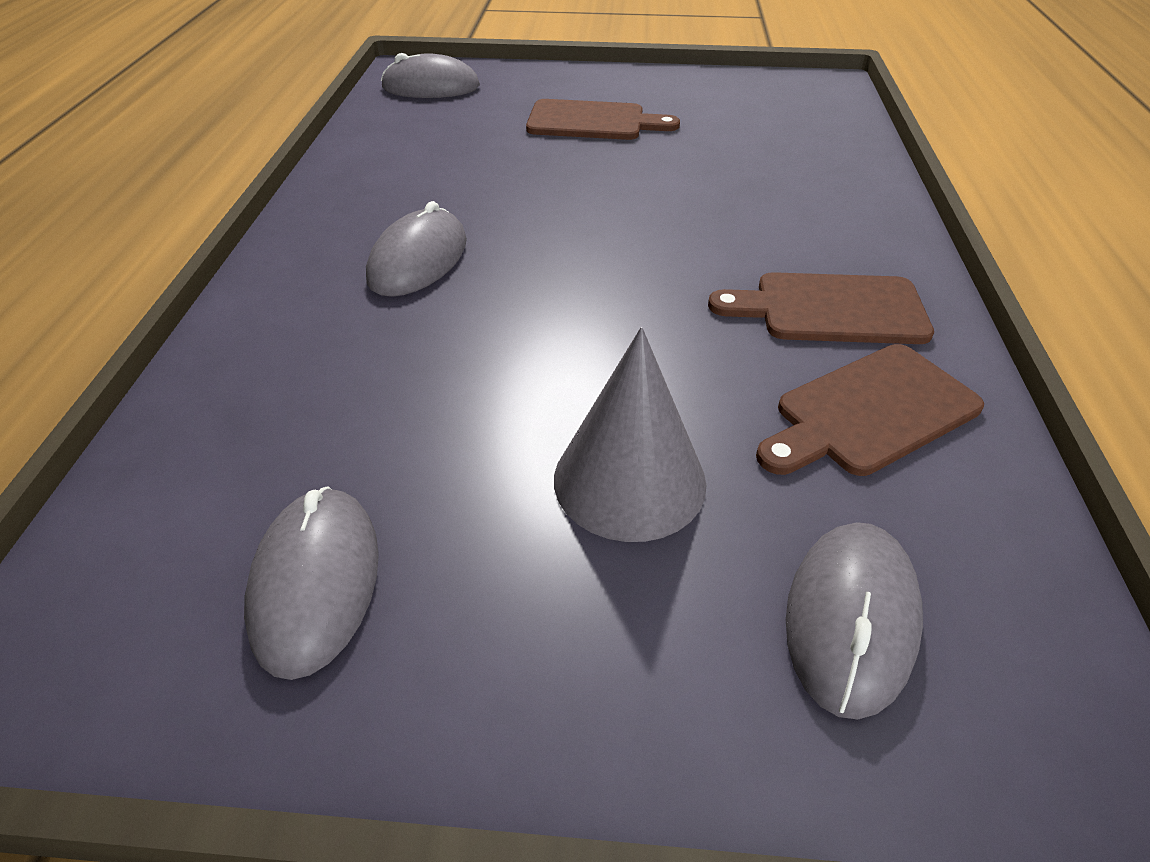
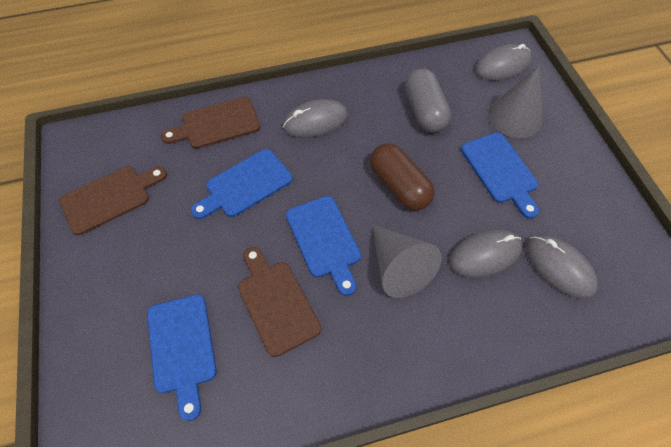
blue cutting board: none = 0 -> [147,294,217,421] [191,149,292,219] [286,196,361,296] [461,132,539,219] = 4
brown capsule: none = 0 -> [370,143,435,210] = 1
grey capsule: none = 0 -> [405,68,451,133] = 1
grey cone: [554,327,706,542] = 1 -> [372,224,441,298] [488,65,543,138] = 2

